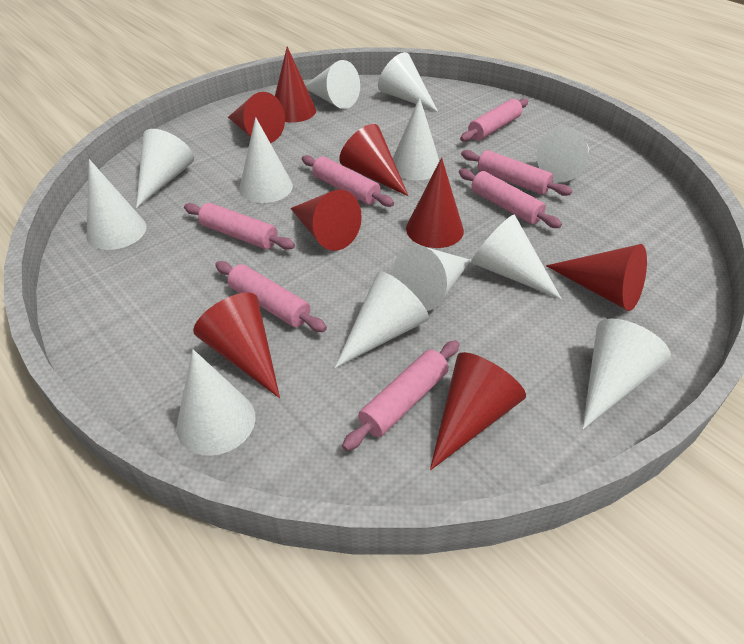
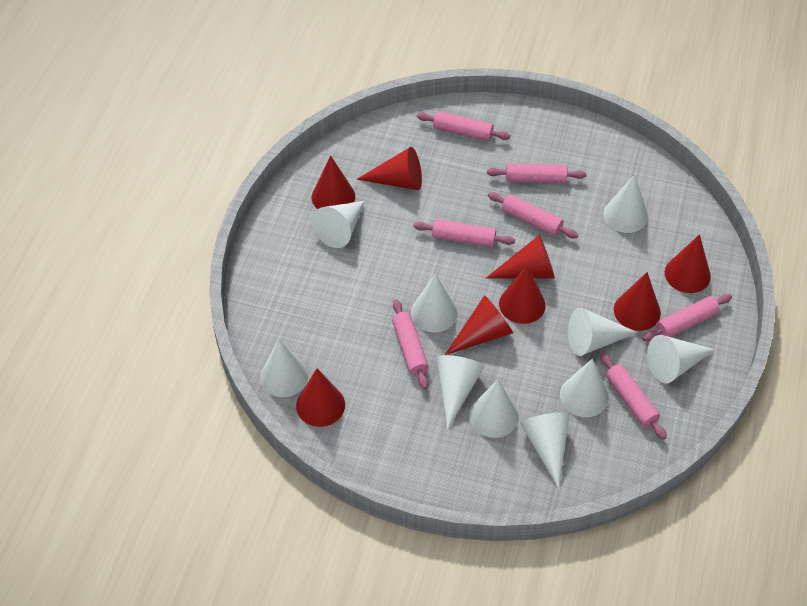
white cone: [86,159,147,250] [136,129,194,208] [177,349,255,456] [239,117,293,203] [305,60,360,109] [335,271,429,368] [378,52,438,112] [393,97,439,181] [393,245,471,311] [471,215,562,299] [536,127,589,182] [582,319,671,429] = 12 -> [260,339,308,397] [312,201,365,248] [411,273,458,332] [436,355,484,430] [469,379,519,438] [520,412,570,489] [560,359,609,417] [568,308,638,356] [603,174,648,233] [647,335,715,383] = 10

